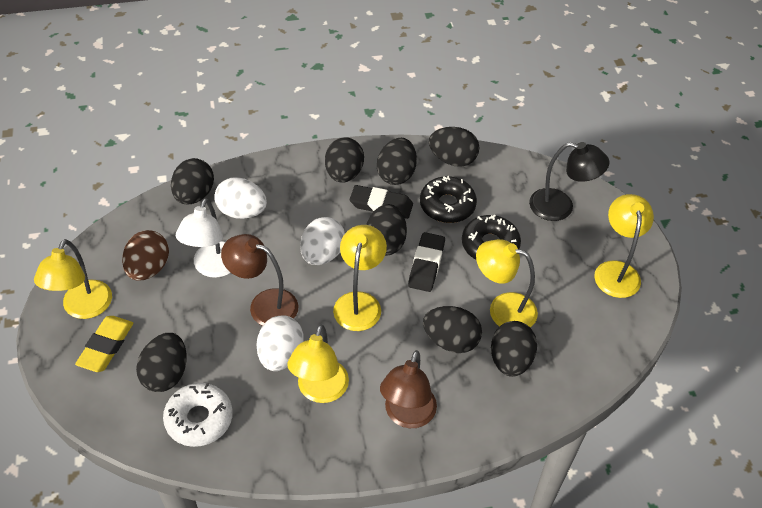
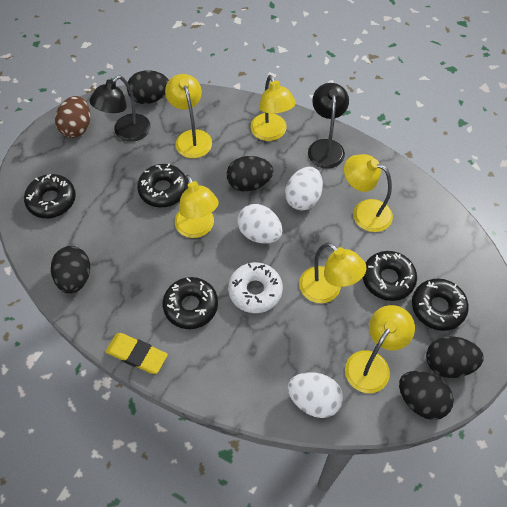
black donut: [420,176,477,223] [462,215,521,260] = 2 -> [24,174,76,218] [137,163,185,207] [163,277,218,329] [363,251,417,301] [412,278,469,331] = 5
black egg: [136,333,187,392] [171,158,214,205] [325,137,364,183] [366,204,407,256] [377,138,417,185] [423,306,482,353] [429,127,479,167] [491,321,537,377] = 8 -> [51,246,90,294] [127,70,169,104] [227,156,273,192] [399,371,454,420] [426,336,484,378] = 5
black eraser: [350,185,413,219] [408,232,445,292] = 2 -> none = 0
black lamp: [529,142,609,221] = 1 -> [89,76,151,142] [308,83,349,169] = 2
brown lamp: [221,234,299,326] [380,350,437,428] = 2 -> none = 0
white lamp: [176,198,231,278] = 1 -> none = 0
yellow lamp: [34,239,112,319] [287,324,349,403] [333,225,387,331] [476,239,538,327] [594,194,654,298] = 5 -> [165,74,212,158] [175,175,219,238] [251,75,296,141] [299,243,367,303] [344,154,393,232] [345,305,415,393] = 6

